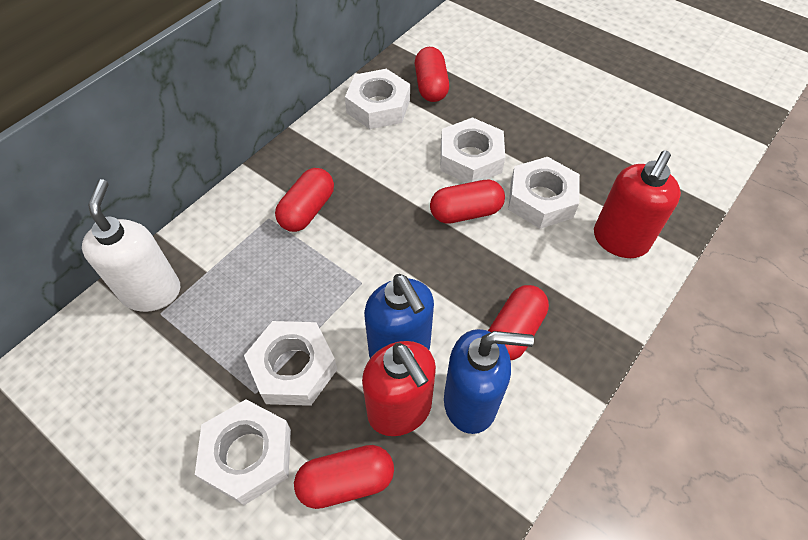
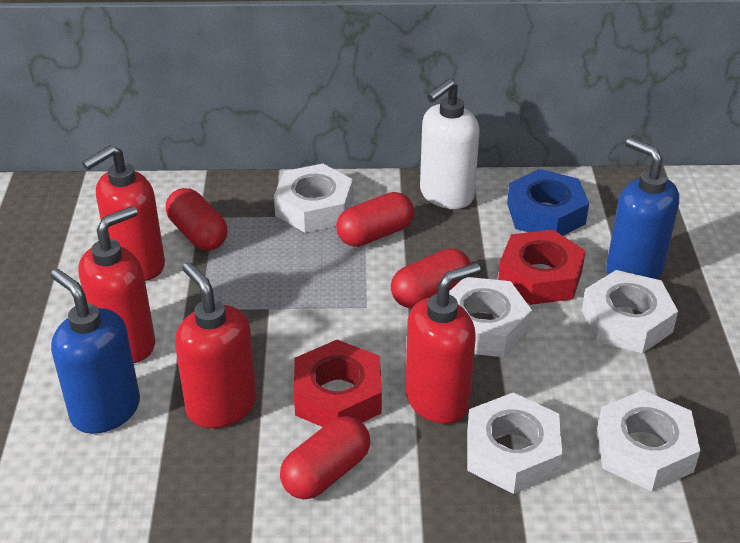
blue nut: none = 0 -> [507,169,589,236] = 1
red capsule: [275,168,334,232] [294,445,394,509] [415,47,449,102] [430,180,505,224] [488,285,549,360] = 5 -> [166,188,228,251] [280,416,370,499] [336,192,414,247] [391,248,471,308] = 4
red nut: none = 0 -> [294,340,382,427] [498,229,586,305] = 2
red soap dispenser: [362,341,436,436] [594,150,681,258] = 2 -> [78,206,155,363] [82,145,165,281] [175,262,257,428] [405,263,481,424] = 4

